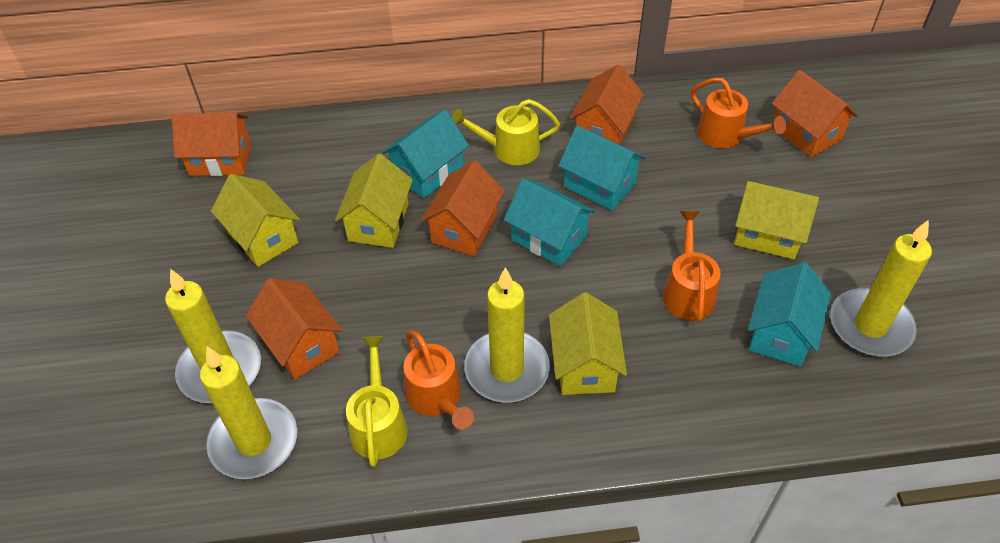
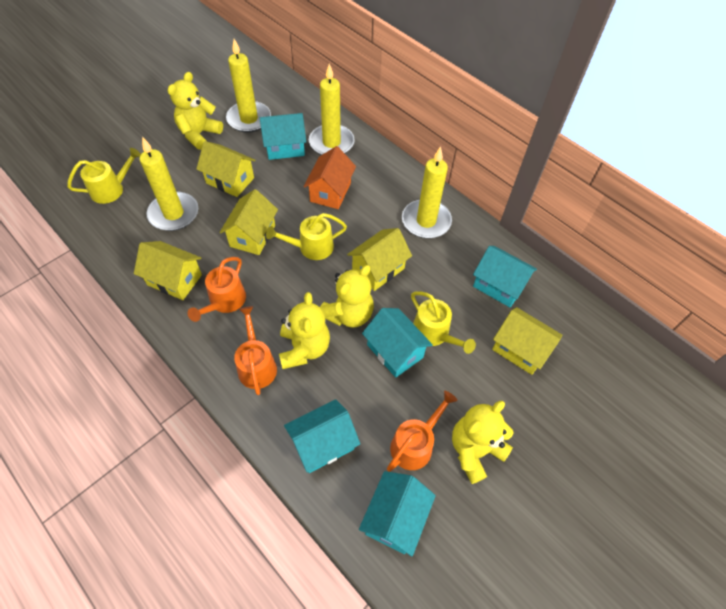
orange house: [171,113,251,176] [246,278,342,379] [421,160,505,256] [569,64,644,145] [772,70,858,158] = 5 -> [303,146,356,209] = 1
turquoise house: [382,110,469,198] [504,178,596,266] [558,126,646,210] [748,262,831,366] = 4 -> [260,113,306,160] [284,399,360,473] [359,471,436,556] [362,308,433,378] [473,246,537,307] = 5
yellow house: [211,174,300,267] [335,154,413,248] [549,292,627,395] [734,181,819,259] = 4 -> [134,241,202,300] [196,141,256,197] [220,189,278,255] [347,228,412,291] [492,307,562,375] = 5
yellow teddy bear: none = 0 -> [168,72,223,150] [279,292,330,369] [320,265,374,328] [452,401,514,484] = 4
yellow watering can: [346,336,408,467] [452,99,560,165] = 2 -> [67,148,141,204] [266,213,347,260] [411,291,476,354] = 3

